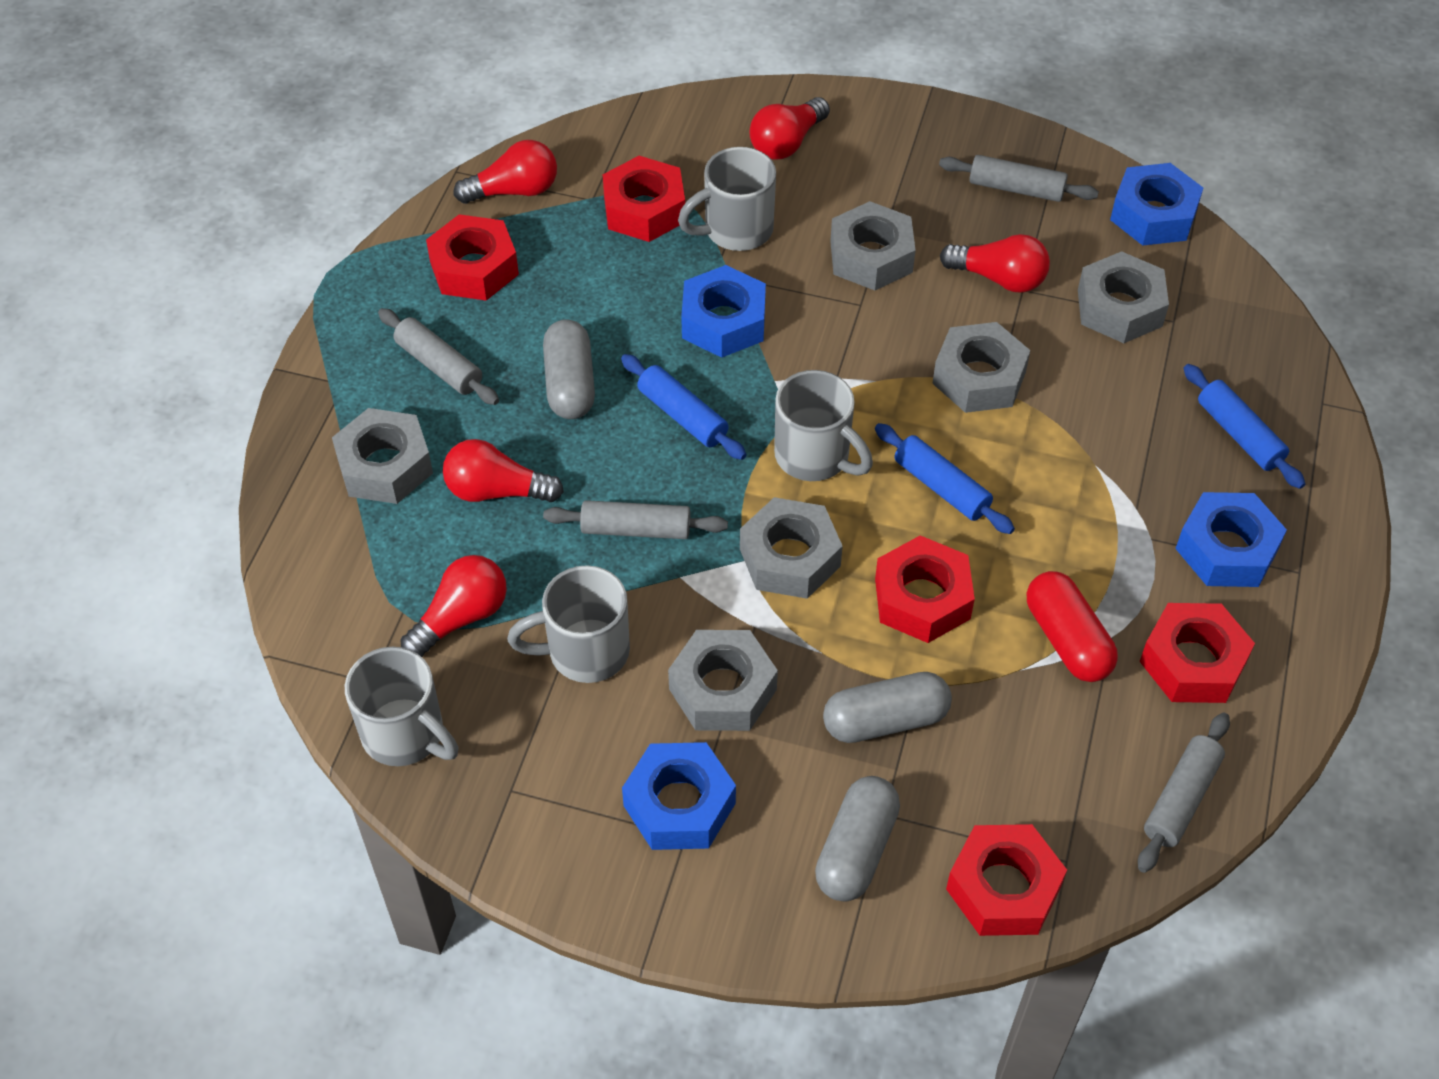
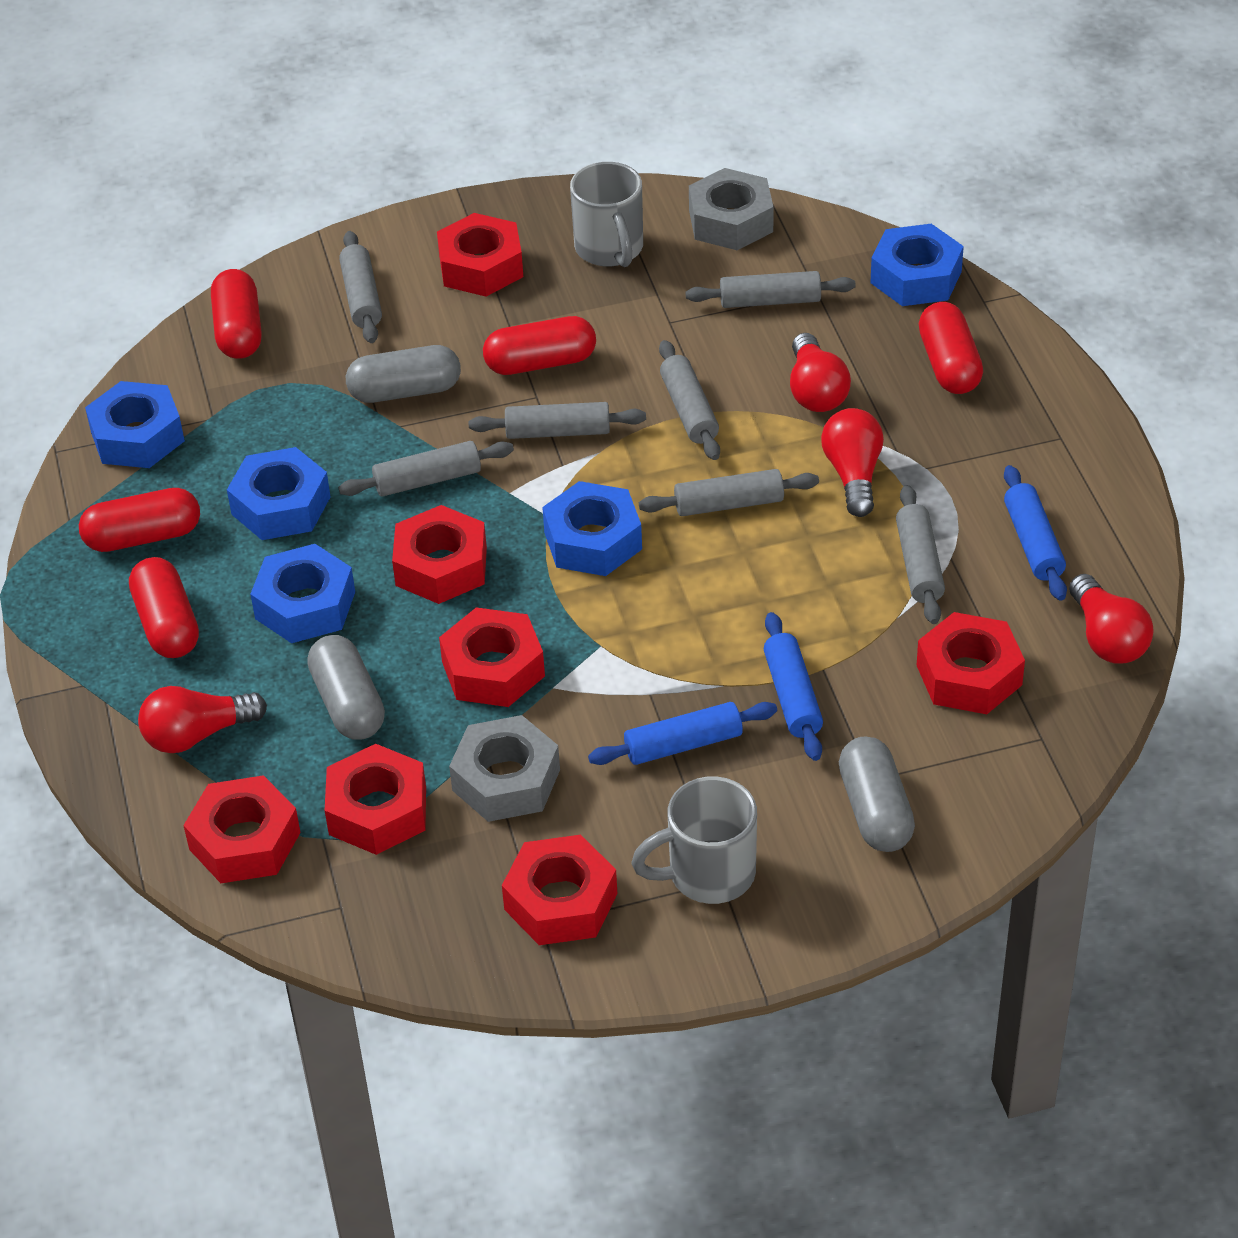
blue nut: [622,742,736,850] [681,265,766,358] [1110,163,1203,246] [1175,492,1287,587] = 4 -> [85,381,185,468] [227,447,331,540] [250,544,355,643] [542,481,642,576] [870,224,964,306] = 5
grey mug: [345,647,459,766] [507,565,630,683] [678,147,776,251] [774,370,873,481] = 4 -> [570,162,643,267] [631,776,757,904] = 2
grey nut: [332,408,433,504] [668,630,778,731] [740,497,843,599] [830,201,916,290] [932,322,1030,413] [1078,251,1169,343] = 6 -> [449,715,560,822] [689,168,774,250] = 2
grey rolling pin: [378,308,499,405] [543,500,728,539] [939,155,1099,202] [1138,713,1230,873] = 4 -> [338,441,514,497] [339,231,382,343] [468,402,646,439] [639,469,819,516] [659,340,720,460] [685,271,856,308] [896,485,945,624] = 7
red capsule: [1027,571,1118,682] = 1 -> [79,488,200,552] [129,557,199,658] [211,269,262,359] [483,316,596,375] [919,302,983,394] = 5
red light bulb: [401,555,507,657] [443,439,564,502] [454,140,557,204] [749,97,830,160] [940,234,1050,293] = 5 -> [138,686,267,753] [790,333,851,412] [821,408,884,517] [1069,574,1154,664] = 4
red nut: [426,214,519,301] [603,156,685,242] [875,535,975,643] [946,824,1067,936] [1139,603,1255,703] = 5 -> [183,775,301,883] [325,744,426,855] [392,505,487,604] [437,213,523,297] [439,607,545,707] [502,835,617,945] [916,612,1025,714] = 7

